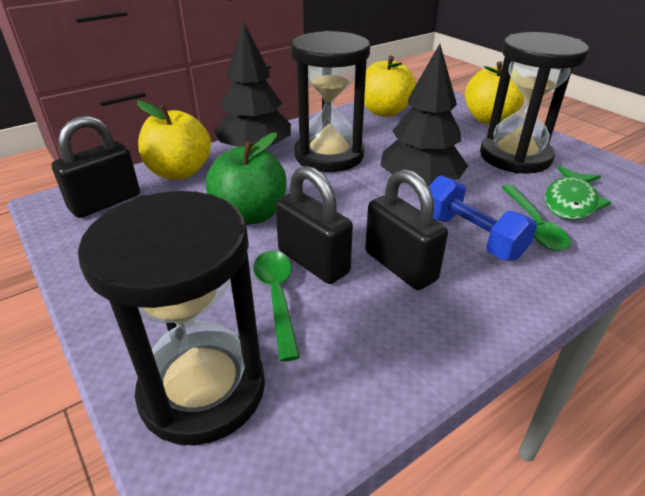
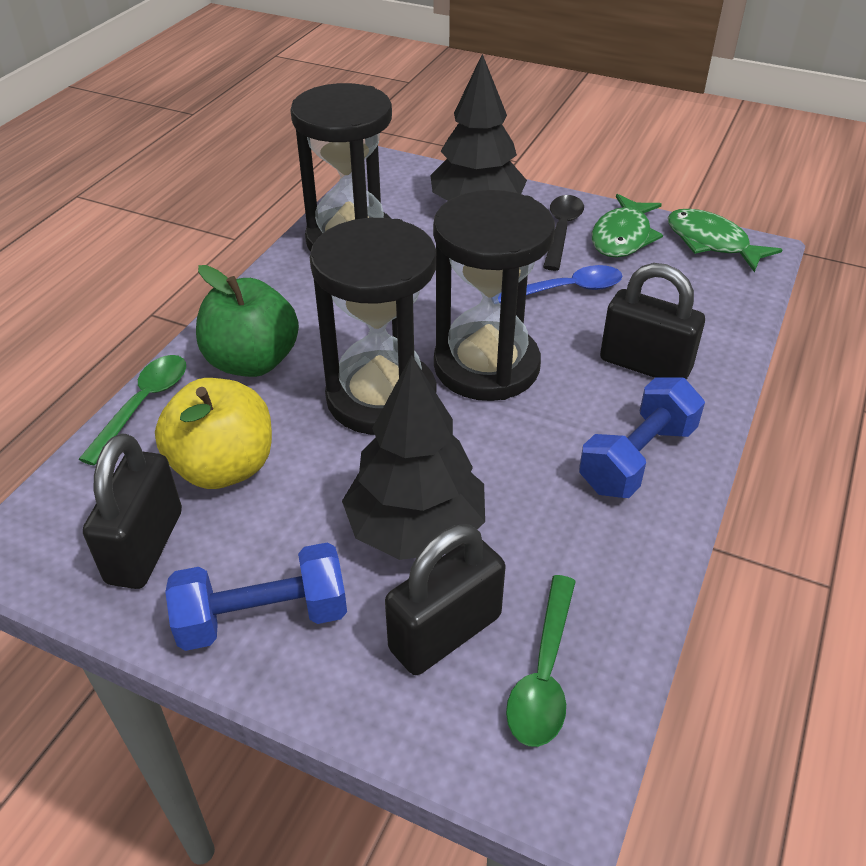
black spoon: none = 0 -> [543,195,584,271] = 1
blue dumbbell: [429,175,537,261] = 1 -> [165,542,347,651] [579,378,705,498] = 2
blue spoon: none = 0 -> [497,265,623,303] = 1
green fish: [545,166,611,220] = 1 -> [592,194,663,258] [668,209,783,272] = 2
yellow apple: [137,101,211,180] [364,55,416,117] [465,61,524,124] = 3 -> [155,378,272,489] = 1

